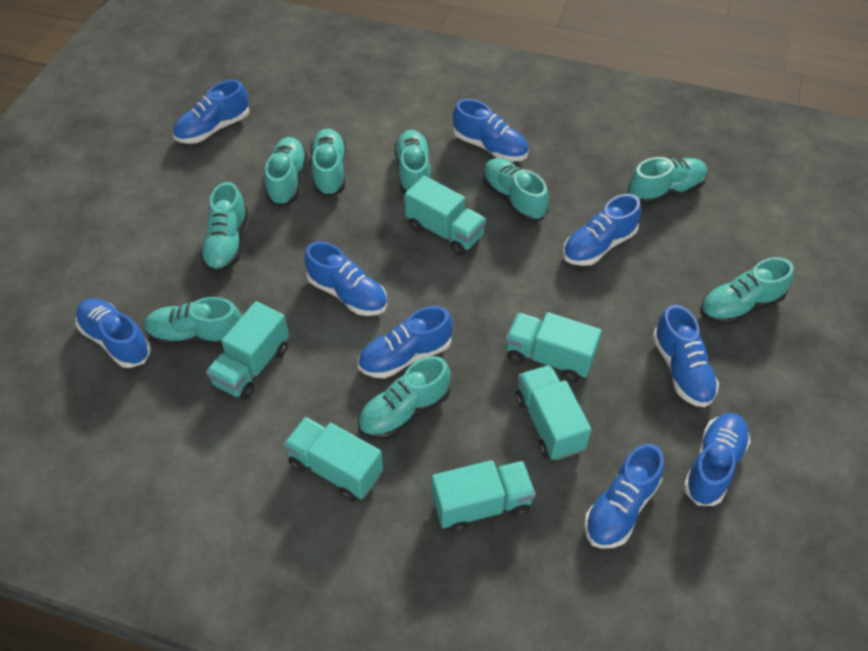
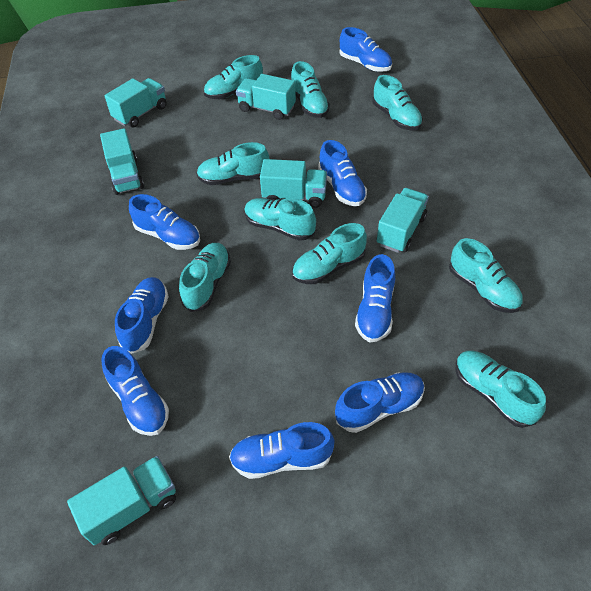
blue shoe: [76,299,151,368] [173,80,249,144] [305,242,387,316] [358,306,453,379] [453,99,529,162] [563,194,641,266] [584,444,664,549] [653,305,719,407] [683,413,751,506] = 9 -> [101,346,169,436] [115,277,169,354] [129,194,200,250] [229,422,334,479] [318,140,367,206] [335,372,425,433] [339,27,392,72] [355,254,395,342] = 8

